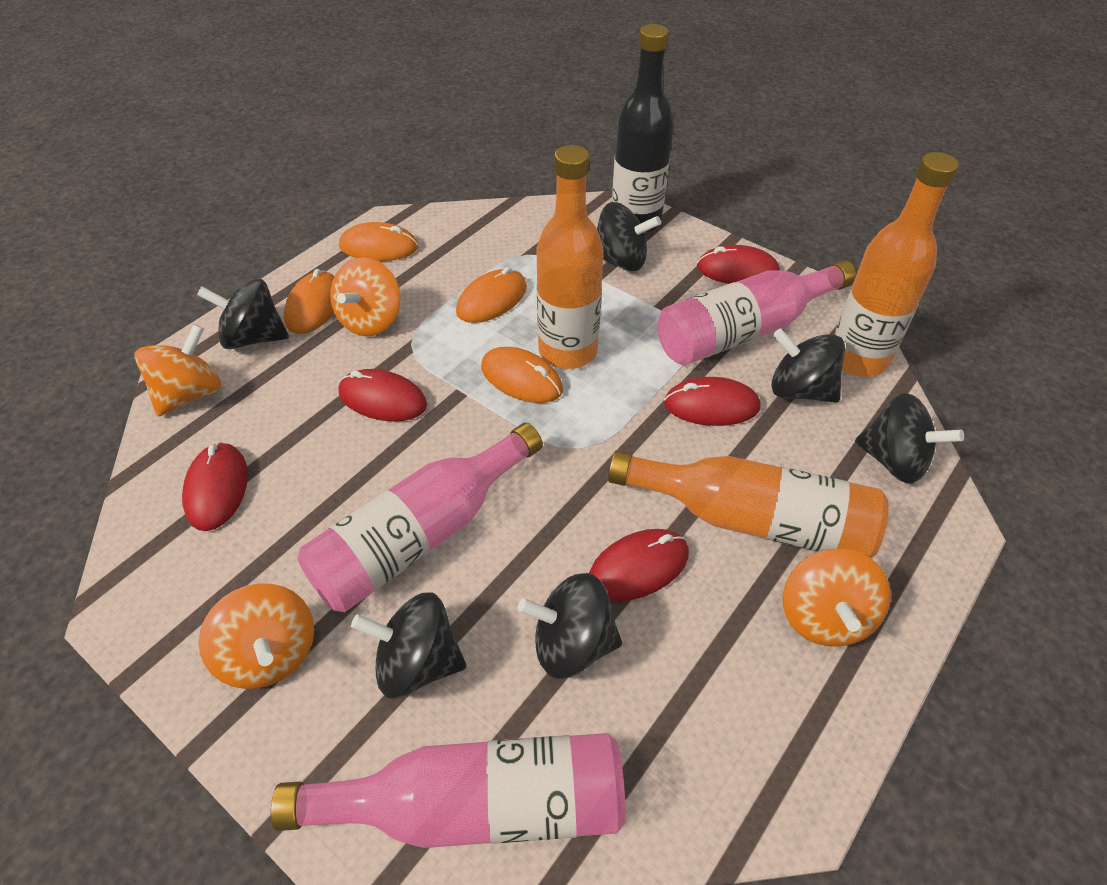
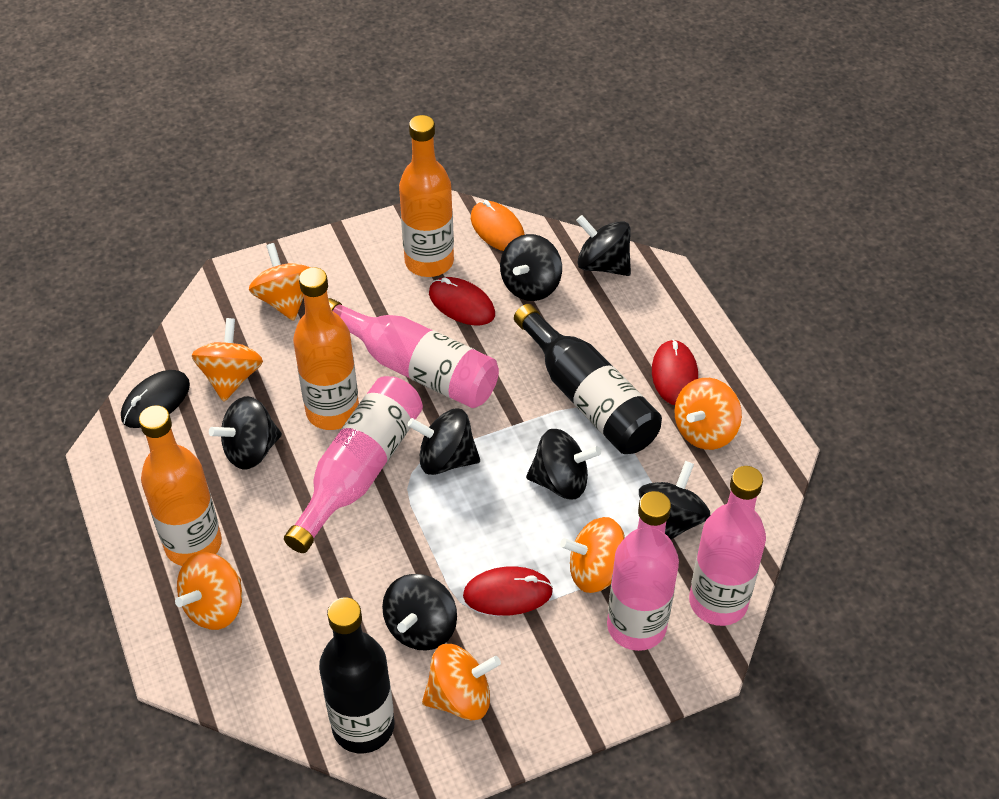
black bottle: [612,24,674,233] = 1 -> [319,597,395,753] [514,304,662,454] = 2
black mouse: none = 0 -> [121,370,190,428] = 1
black spinning top: [197,279,289,349] [351,592,466,699] [518,573,622,679] [597,202,661,271] [771,328,845,403] [855,393,964,484] = 6 -> [209,396,282,469] [382,574,457,651] [408,409,480,475] [500,234,562,301] [526,429,601,499] [576,215,631,276] [639,461,710,540] = 7
orange mouse: [284,269,335,334] [339,222,418,261] [456,267,527,323] [481,347,563,403] = 4 -> [471,200,525,251] = 1
orange spinning top: [134,324,221,416] [199,583,314,689] [330,257,401,336] [783,549,891,646] = 4 -> [175,552,242,630] [192,318,263,402] [249,243,310,321] [422,644,501,721] [560,517,625,593] [674,378,742,450] = 6
pink bottle: [271,733,626,848] [298,423,543,612] [657,260,856,365] = 3 -> [284,376,423,553] [328,298,499,408] [607,491,679,651] [689,466,766,626] = 4
red mouse: [182,442,248,531] [338,369,427,422] [589,529,689,601] [664,377,760,426] [697,245,780,284] = 5 -> [429,277,495,325] [463,566,553,616] [652,339,698,405] = 3

